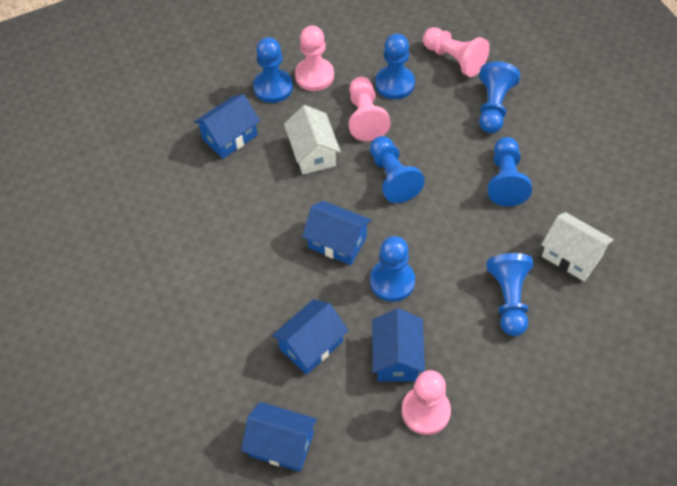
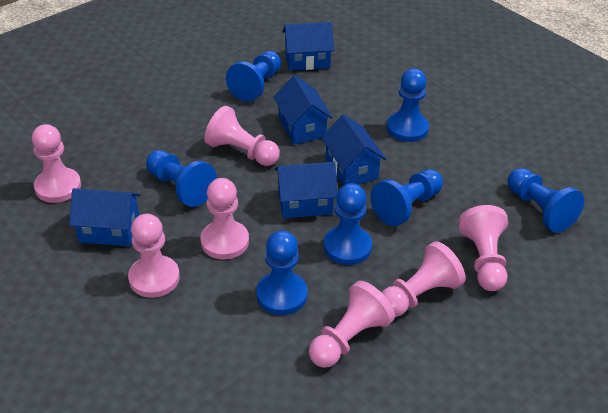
pink pawn: [295,26,334,91] [349,77,390,141] [402,370,451,435] [423,27,490,77] = 4 -> [32,124,81,203] [128,214,180,298] [201,178,249,260] [204,106,280,166] [309,281,395,368] [381,241,466,317] [458,205,508,291] = 7
white house: [284,105,341,175] [541,212,614,281] = 2 -> none = 0

